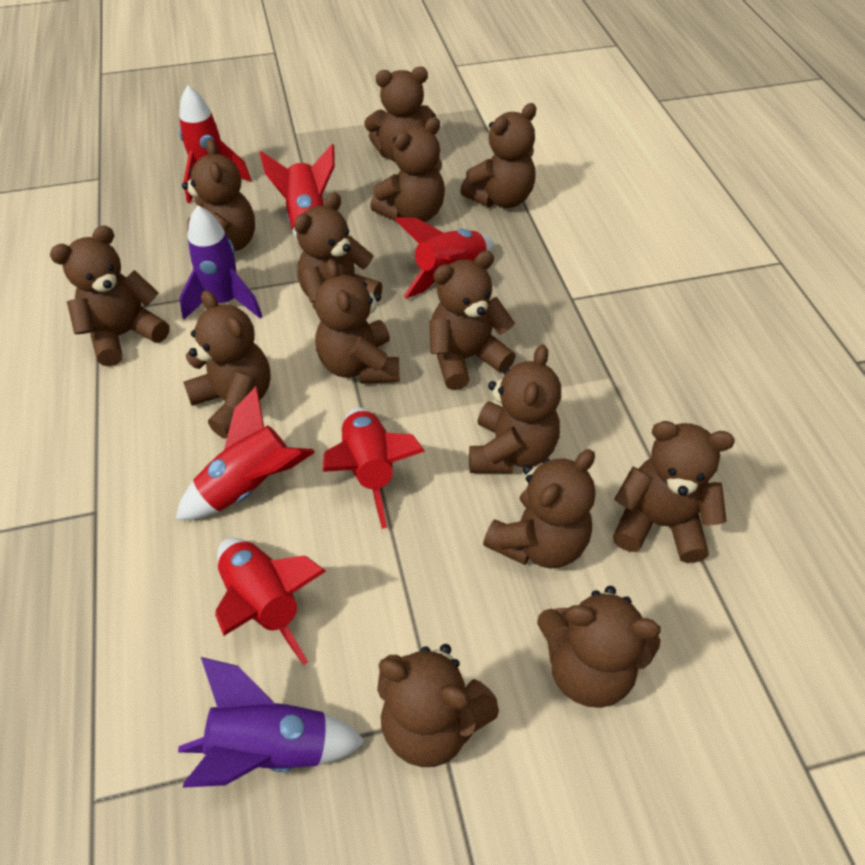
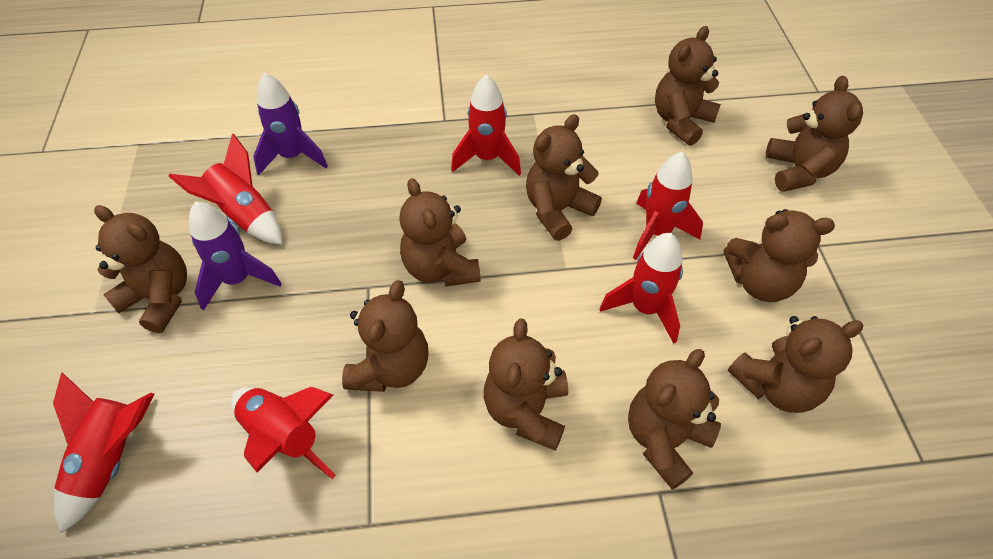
brown teddy bear: [50,225,170,367] [182,139,255,251] [183,290,271,438] [294,192,382,311] [315,259,399,384] [364,67,436,162] [370,117,445,222] [377,644,499,767] [429,250,516,390] [460,103,537,208] [469,344,561,473] [483,449,595,568] [537,586,661,708] [613,421,734,563] = 14 -> [94,205,187,333] [342,280,429,392] [399,178,481,286] [484,319,568,451] [526,114,602,241] [628,349,721,490] [655,26,721,146] [724,209,835,302] [728,316,864,413] [766,76,863,192] = 10

